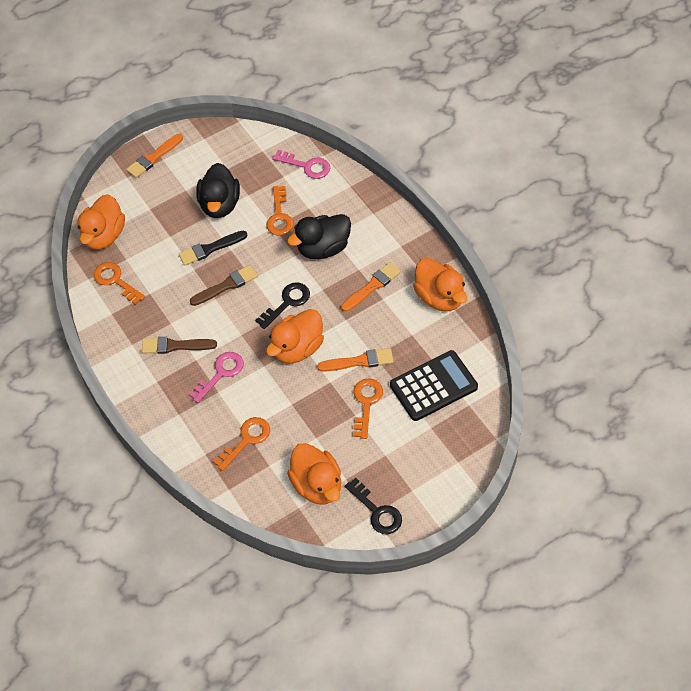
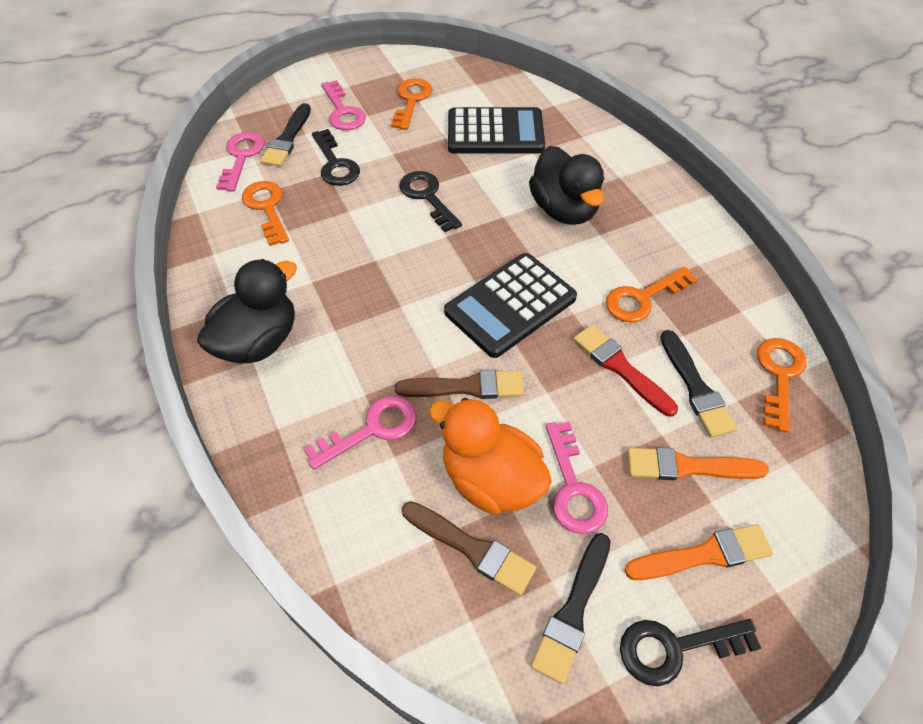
black brush: [179,230,247,266] = 1 -> [260,103,311,167] [531,533,611,684] [660,330,737,438] = 3
black calculator: [390,350,478,421] = 1 -> [444,253,577,358] [448,107,545,154] = 2
black key: [255,282,310,329] [345,478,402,534] = 2 -> [312,129,360,186] [399,171,462,232] [620,619,761,686] = 3
orange brush: [126,134,183,178] [317,348,394,372] [341,262,401,312] = 3 -> [624,524,773,580] [627,447,769,480] = 2
orange duck: [77,194,125,250] [266,309,324,364] [287,443,341,505] [413,258,467,311] = 4 -> [429,398,552,515] = 1
pink key: [189,352,244,403] [272,150,330,179] = 2 -> [216,132,265,192] [304,396,417,470] [321,80,366,130] [546,421,608,534] = 4
red brush: none = 0 -> [573,325,678,417] = 1

